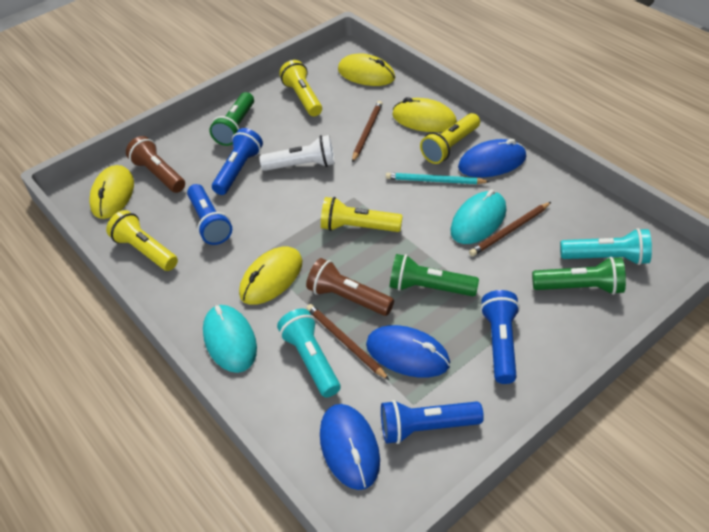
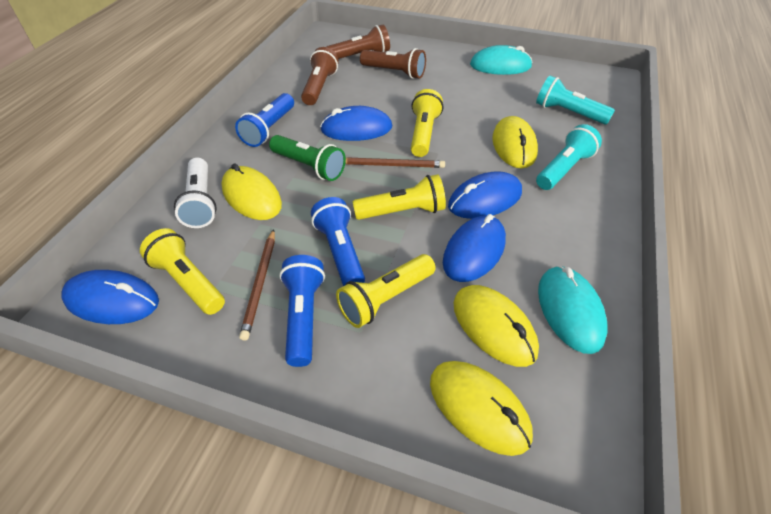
blue flashlight: [187,184,232,245] [212,128,263,195] [381,400,484,444] [480,290,520,384] = 4 -> [235,93,294,147] [279,255,325,367] [311,197,365,286] = 3
blue mouse: [320,404,380,490] [366,325,450,378] [458,139,526,177] = 3 -> [61,270,159,324] [320,106,392,141] [443,214,506,282] [448,171,522,219] = 4
brown flashlight: [126,136,185,193] [306,258,394,316] = 2 -> [301,47,339,105] [327,25,390,59] [360,48,426,79] = 3
brown pencil: [306,304,389,380] [352,101,383,163] [469,202,551,256] = 3 -> [239,229,275,341] [345,157,445,168] = 2
green flashlight: [209,92,254,146] [390,254,479,296] [532,257,626,295] = 3 -> [269,135,346,181] = 1
turquoise pencil: [386,173,490,184] = 1 -> none = 0

